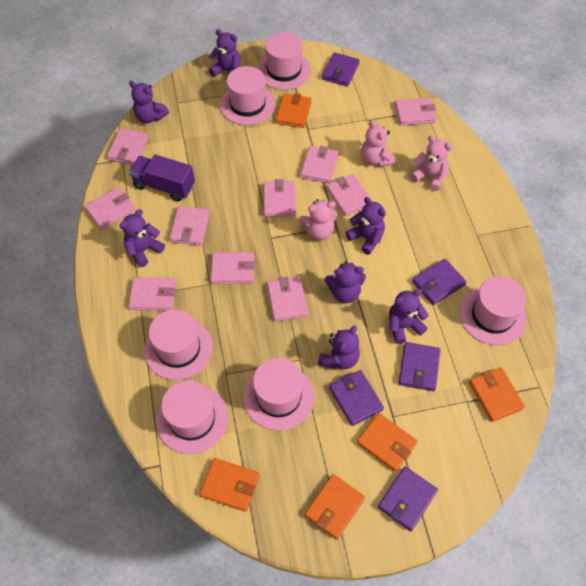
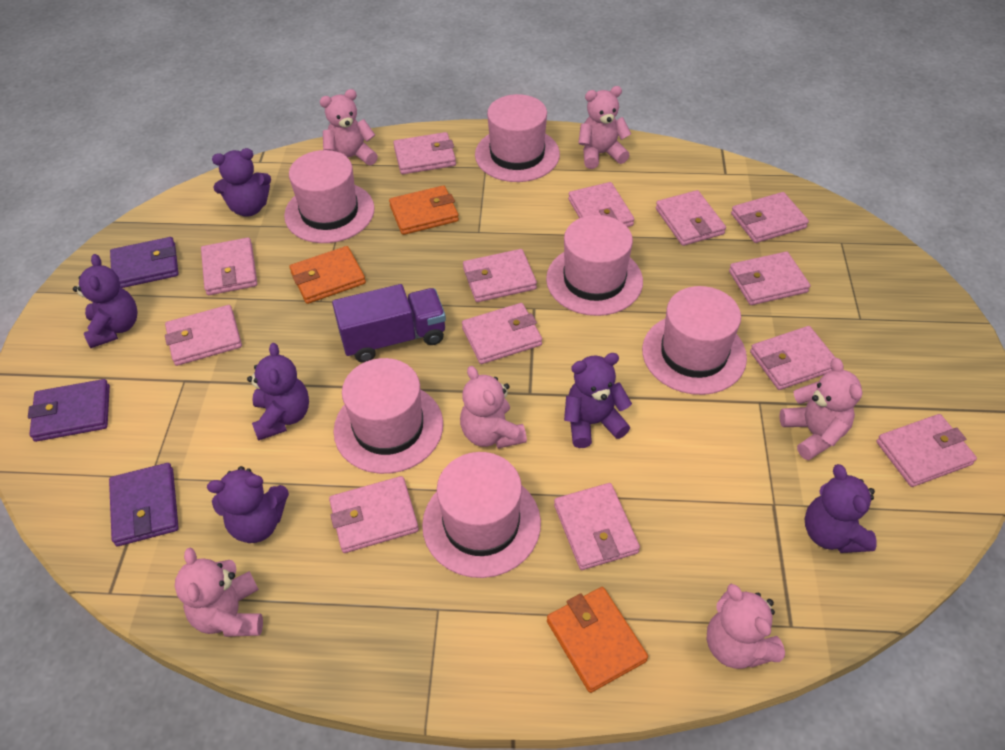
orange wallet: [200,458,259,512] [276,93,312,128] [305,474,365,539] [357,413,417,472] [469,367,525,422] = 5 -> [289,246,366,304] [389,185,459,235] [547,587,648,693] = 3
pink teddy bear: [299,199,338,240] [361,120,395,167] [410,135,452,191] = 3 -> [175,547,263,637] [320,89,378,165] [460,366,527,449] [578,86,631,169] [707,584,785,669] [779,358,862,460] = 6
pink wallet: [85,187,136,230] [107,128,149,165] [129,277,176,311] [170,206,210,246] [211,252,255,284] [263,179,296,217] [267,277,308,322] [300,146,339,184] [326,174,372,216] [395,98,437,125] = 10 -> [165,305,242,366] [201,237,257,295] [329,476,419,553] [393,132,456,174] [462,303,542,364] [463,249,537,302] [554,483,640,570] [568,182,634,227] [656,190,726,246] [729,252,810,305] [731,192,809,243] [750,326,836,390] [876,414,977,487] = 13
purple teddy bear: [120,209,165,267] [129,81,169,123] [209,29,240,80] [318,325,360,369] [325,261,366,303] [346,197,386,255] [389,289,428,344] = 7 -> [73,254,138,348] [207,466,289,543] [212,148,271,217] [247,343,309,441] [564,353,632,448] [805,464,877,553] = 6
purple wallet: [322,52,360,86] [329,370,384,426] [378,467,438,531] [399,342,440,391] [412,259,466,305] = 5 -> [28,379,110,442] [109,463,179,546] [110,237,179,288] = 3

